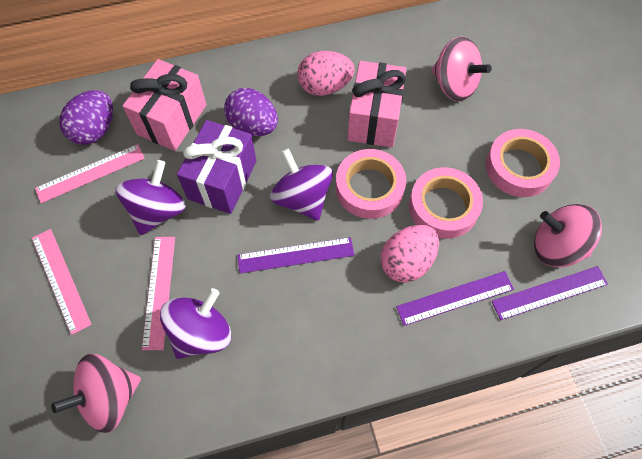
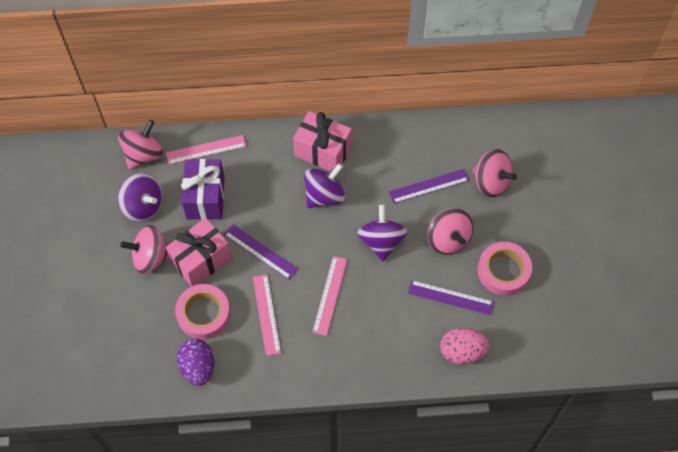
pink egg: [297,51,355,96] [381,225,439,282] = 2 -> [440,328,490,365] = 1
pink spinning top: [51,354,141,433] [431,36,492,101] [534,204,602,267] = 3 -> [118,120,163,169] [120,224,169,274] [427,208,473,255] [473,149,517,197] = 4
pink tape: [336,149,406,219] [409,167,483,239] [486,129,560,197] = 3 -> [175,284,230,339] [478,242,532,296] = 2
purple egg: [59,90,113,145] [224,88,278,136] = 2 -> [177,339,214,386] = 1

